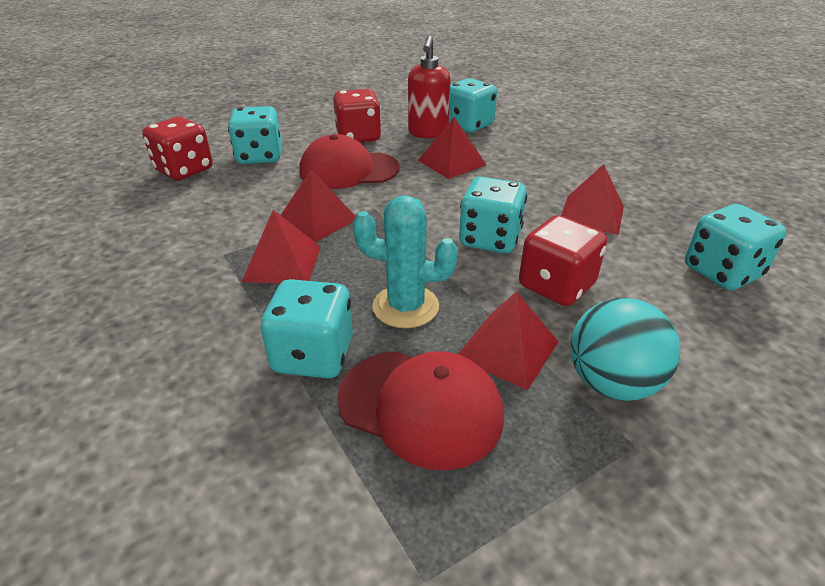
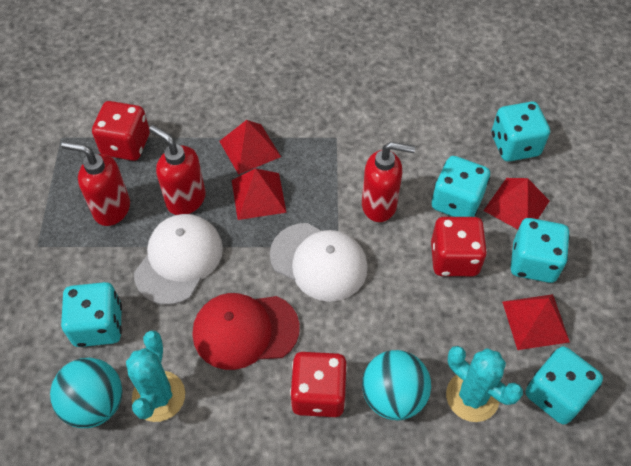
red cap: [300,134,400,189] [337,351,504,470] = 2 -> [193,293,300,370] = 1
red pyramid: [242,210,321,284] [281,169,356,242] [418,117,486,179] [458,292,559,390] [561,164,624,235] = 5 -> [219,120,281,175] [232,168,287,220] [483,178,550,229] [502,294,570,350] = 4
red soap dispenser: [408,36,451,139] = 1 -> [61,141,130,226] [149,125,206,215] [362,142,415,222] = 3
turquoise ball: [571,298,680,401] = 1 -> [50,358,123,428] [362,350,431,420] = 2
turquoise cactus: [353,195,458,328] = 1 -> [126,330,185,422] [446,346,523,422] = 2
white cap: none = 0 -> [134,214,223,305] [270,223,368,302] = 2

